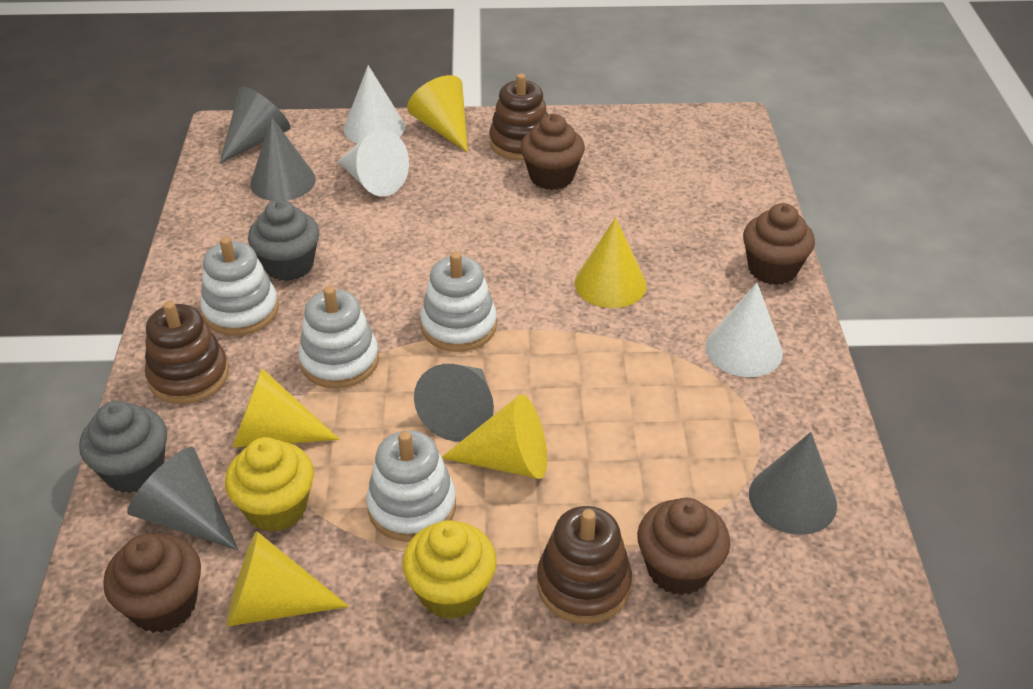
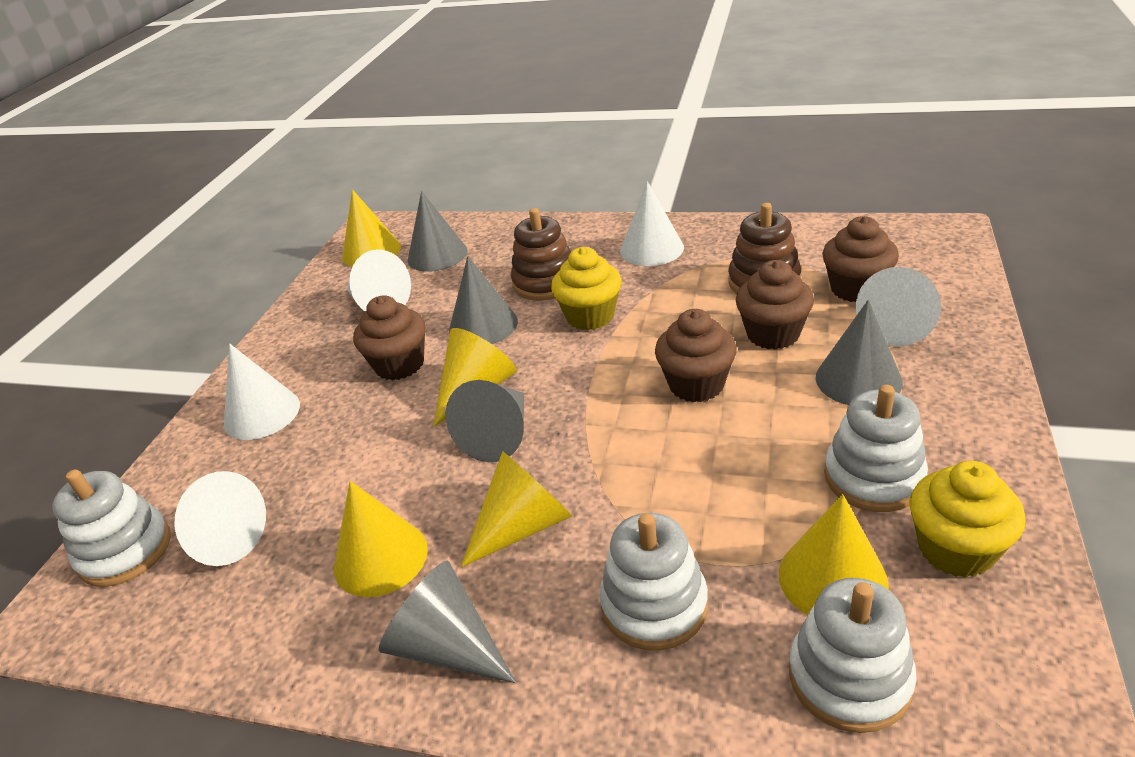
brown stacking toy: [145,301,229,404] [489,73,548,160] [537,506,632,624] = 3 -> [511,208,571,301] [728,203,801,294] = 2
grey cupcake: [79,400,167,493] [248,199,319,281] = 2 -> none = 0
white cone: [338,129,409,197] [344,65,405,144] [705,283,783,377] = 3 -> [175,471,266,566] [224,343,300,440] [347,250,411,311] [620,181,684,266] [856,267,941,346] = 5

